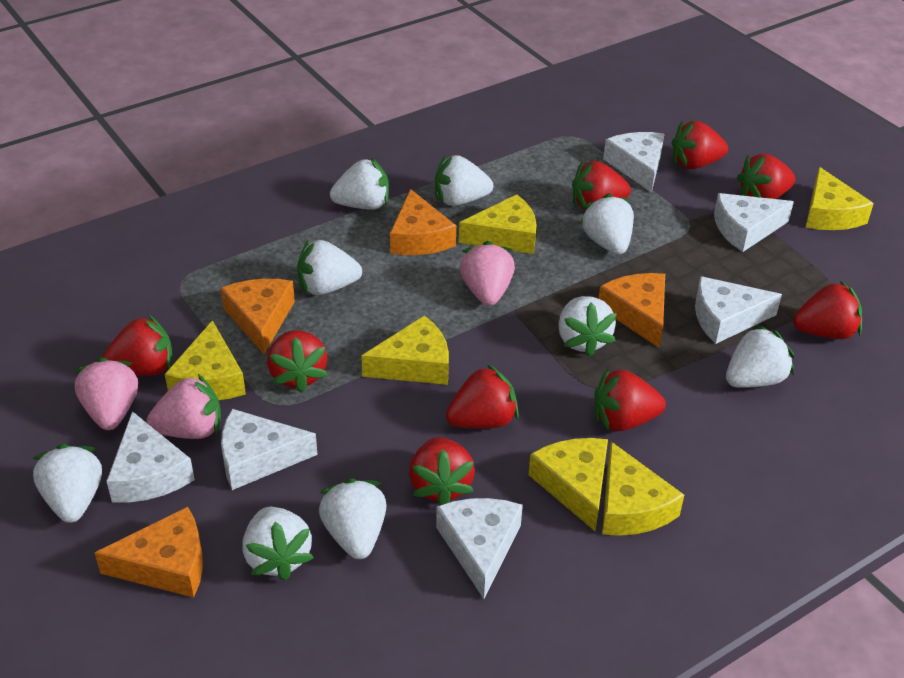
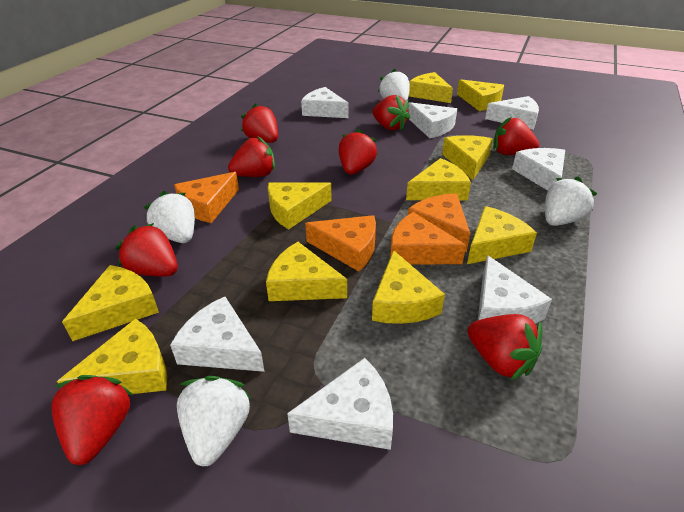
pink strawberry: [74,357,138,430] [146,374,221,439] [460,241,515,306] = 3 -> none = 0
red strawberry: [102,314,173,376] [267,330,328,393] [409,437,475,505] [446,364,519,428] [572,161,631,210] [594,368,666,431] [672,121,728,169] [737,154,795,199] [793,281,862,339] = 9 -> [52,375,133,465] [116,223,178,277] [228,137,275,177] [241,103,278,143] [339,129,377,175] [372,95,410,131] [468,314,542,380] [493,117,539,155] = 8
white cheese: [106,411,195,503] [221,409,318,490] [436,498,523,599] [603,132,664,193] [695,276,782,344] [714,193,794,252] = 6 -> [170,297,265,372] [287,358,393,450] [301,87,349,118] [408,102,457,138] [478,255,552,324] [485,96,539,130] [512,148,565,191] = 7
white strawberry: [32,444,102,523] [242,507,314,581] [297,240,362,295] [319,478,386,559] [330,158,389,210] [435,155,493,206] [558,296,617,357] [580,193,634,255] [726,325,794,388] = 9 -> [144,191,195,243] [177,376,251,466] [378,69,410,101] [545,177,597,226] = 4
yellow cheese: [165,320,246,400] [361,315,449,385] [459,195,537,254] [529,438,608,531] [602,442,684,536] [806,167,874,230] = 6 -> [57,318,167,394] [62,265,159,341] [266,242,347,301] [268,182,332,229] [372,250,445,324] [406,158,471,201] [409,72,453,103] [442,135,493,180] [457,79,504,111] [467,206,537,264] = 10

